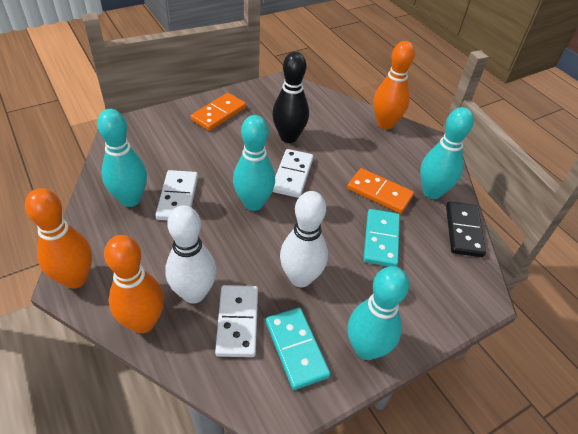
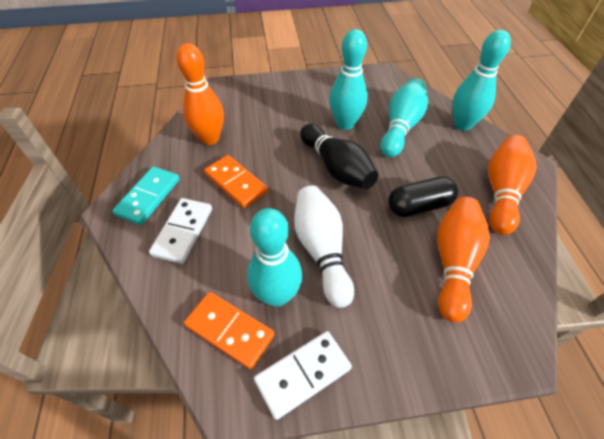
black capsule: none = 0 -> [388,176,458,217] = 1
black domino: [446,202,486,257] = 1 -> none = 0
turquoise domino: [266,308,330,390] [363,209,400,267] = 2 -> [112,166,180,225] = 1
white bowling pin: [165,205,216,304] [280,191,328,287] = 2 -> [294,186,354,308] = 1
white domino: [155,170,198,220] [215,285,258,357] [273,149,314,198] = 3 -> [149,198,212,264] [254,331,352,420] = 2

